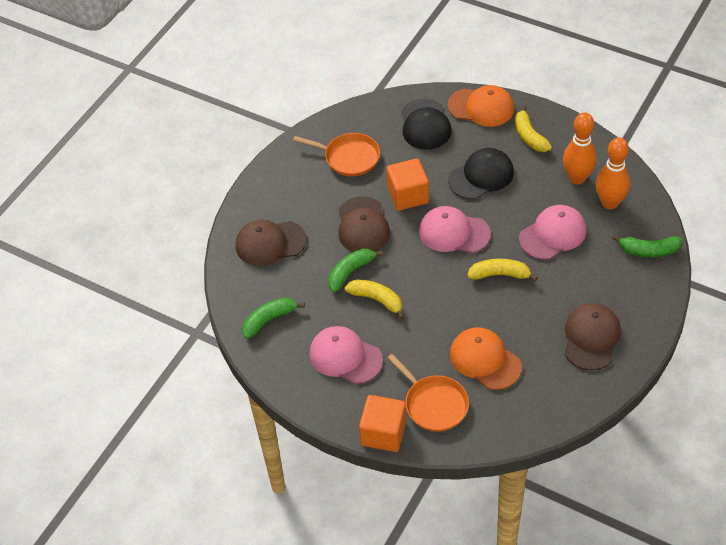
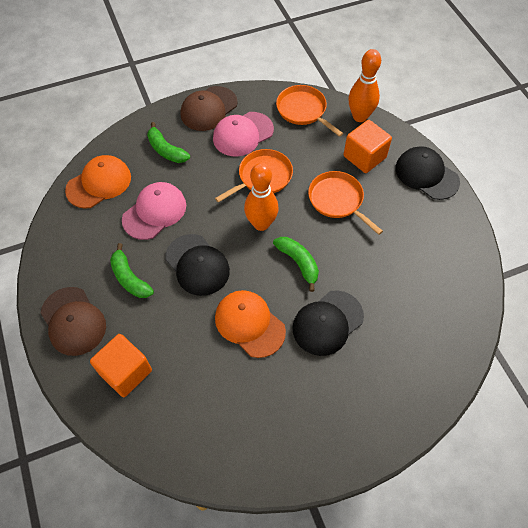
black cap: [402,99,452,150] [448,148,514,199] = 2 -> [165,234,230,296] [292,290,364,356] [396,146,460,200] = 3
brown cap: [236,220,307,266] [338,196,390,252] [564,303,621,370] = 3 -> [41,287,106,356] [181,86,238,131] = 2
orange pan: [293,133,380,176] [387,354,469,432] = 2 -> [215,149,293,202] [276,85,343,137] [308,171,383,235] = 3
pink cap: [309,326,383,384] [419,206,491,253] [519,205,587,260] = 3 -> [122,182,186,240] [213,112,274,157] = 2
yellow banana: [345,279,404,319] [467,259,538,281] [515,105,552,152] = 3 -> none = 0

